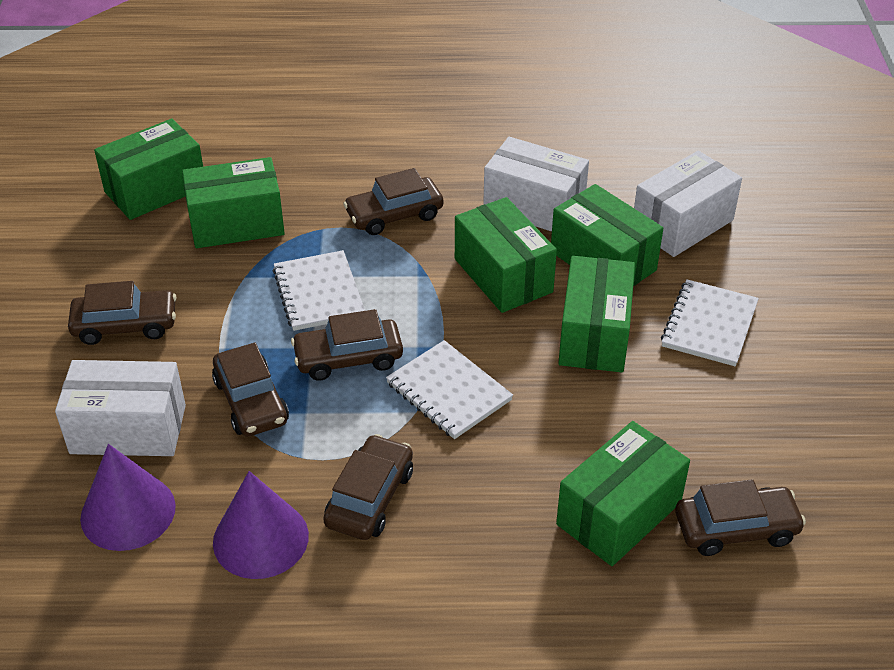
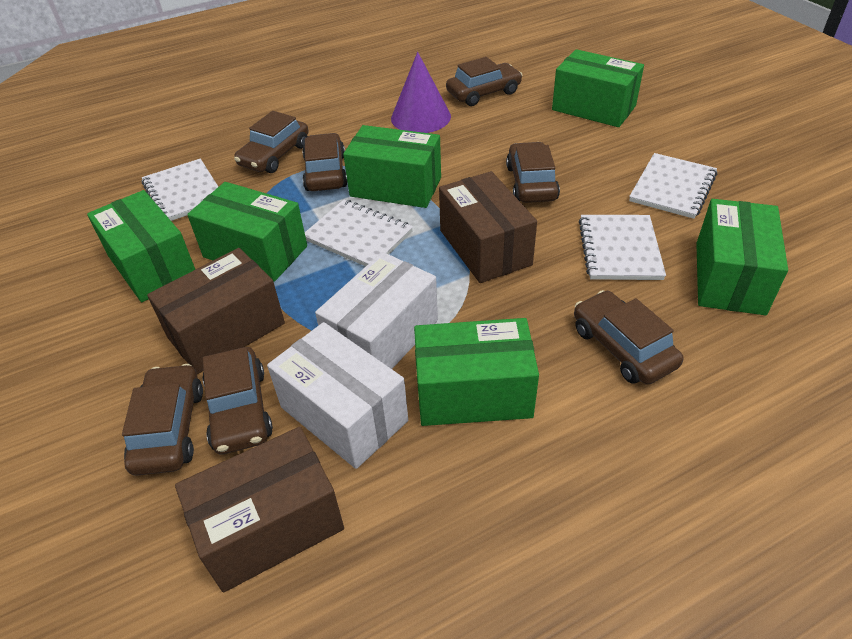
brown box: none = 0 -> [147,248,285,374] [175,427,344,592] [439,171,537,283] = 3
brown car: [68,281,177,345] [212,343,289,436] [291,309,403,381] [323,434,413,540] [343,168,443,235] [675,479,806,556] = 6 -> [122,364,203,476] [202,347,273,454] [234,111,308,173] [302,133,347,191] [446,57,522,106] [506,142,560,203] [574,290,683,385] = 7
purple cone: [80,444,176,551] [213,471,309,579] = 2 -> [391,52,451,133] = 1
white box: [55,360,186,456] [483,137,589,232] [634,151,742,257] = 3 -> [267,322,408,469] [315,252,438,369] = 2
white notebook: [273,250,365,331] [386,340,513,439] [661,279,759,366] = 3 -> [142,159,218,221] [305,200,413,266] [579,215,666,280] [629,153,717,219] = 4

